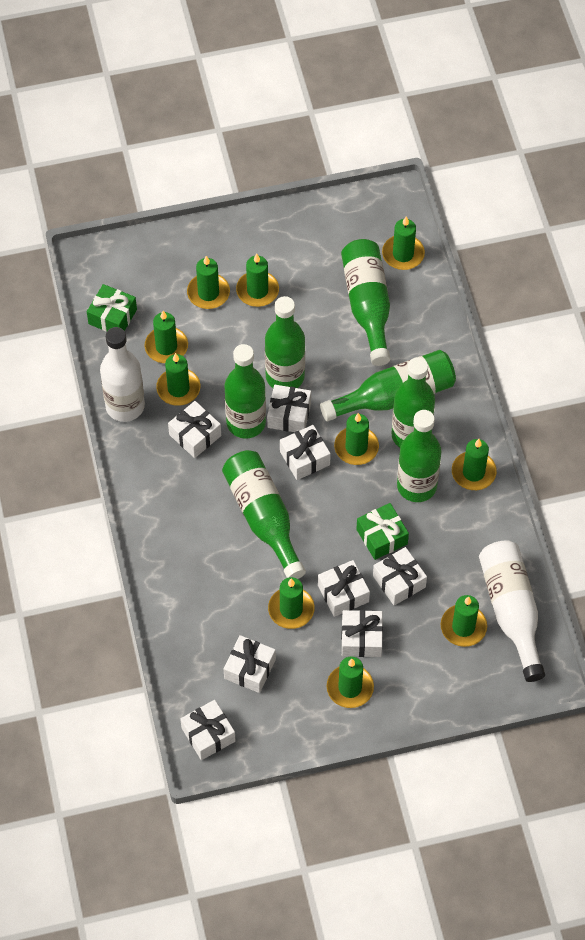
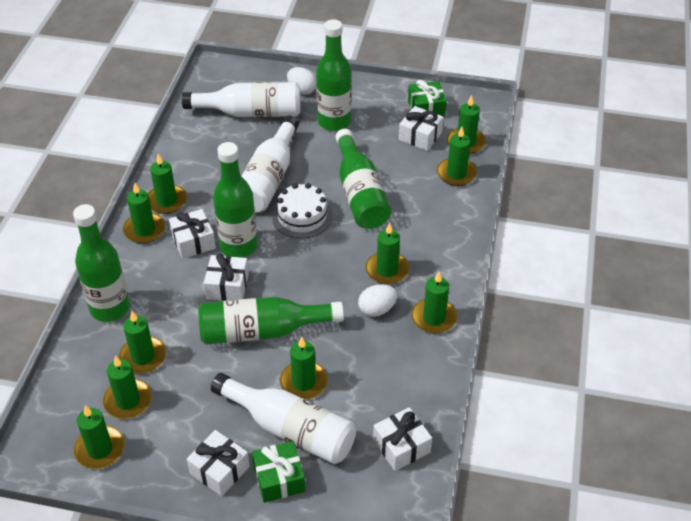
green bottle: [222,450,306,579] [225,344,266,439] [265,296,305,388] [320,350,456,421] [341,239,390,366] [391,357,435,448] [397,410,441,502] = 7 -> [73,204,130,322] [198,297,344,345] [213,142,258,258] [316,19,352,131] [335,129,391,229] = 5
white bottle: [100,327,145,422] [479,541,545,682] = 2 -> [182,82,301,117] [211,373,356,464] [241,116,299,213] = 3
white cake: none = 0 -> [272,183,332,238] = 1
white egg: none = 0 -> [287,67,316,94] [358,284,397,317] = 2
white gift: [168,401,221,458] [180,700,236,760] [224,635,276,693] [267,385,311,432] [280,425,331,480] [318,560,370,617] [341,610,383,657] [373,547,427,606] = 8 -> [169,209,216,259] [187,430,250,496] [204,253,249,301] [373,407,432,471] [399,106,443,151] = 5

